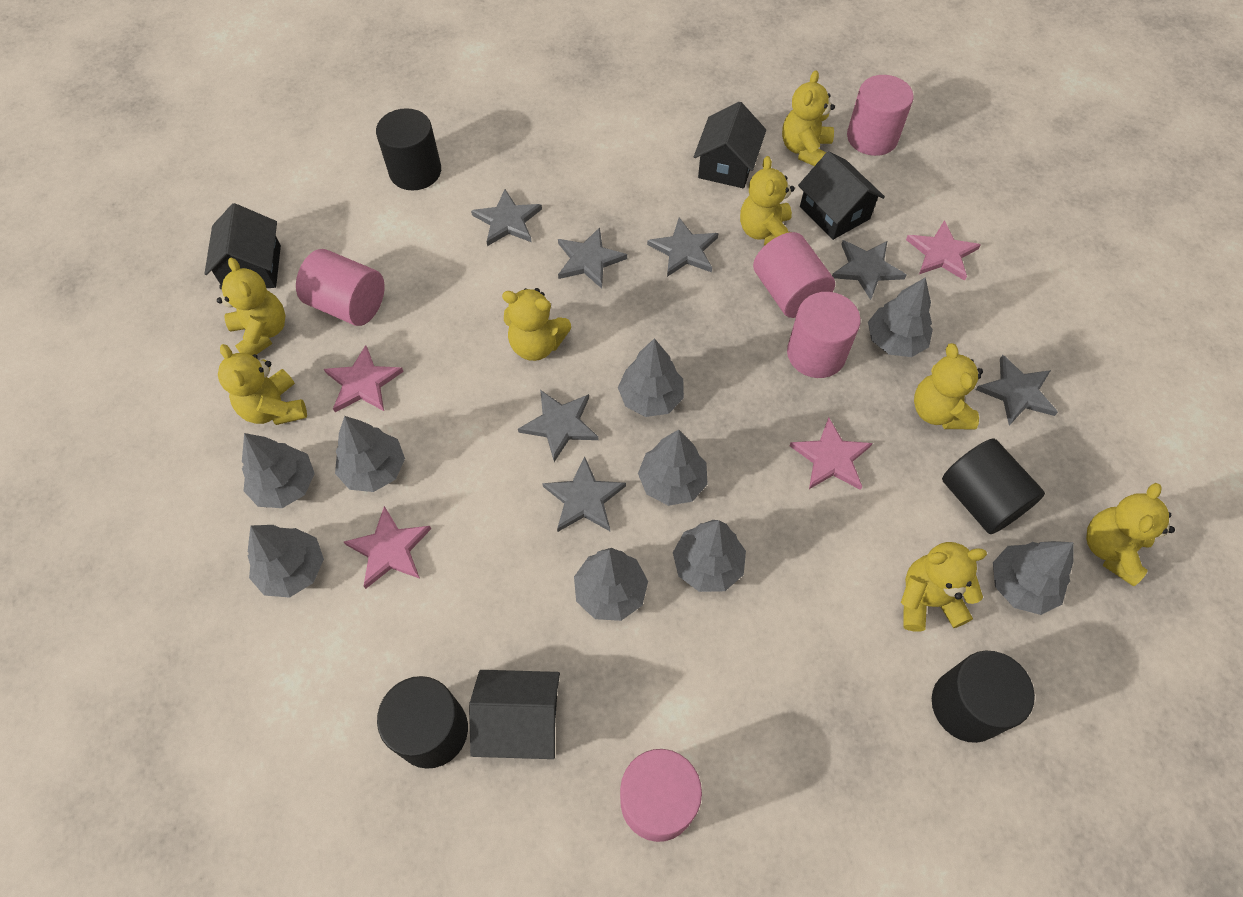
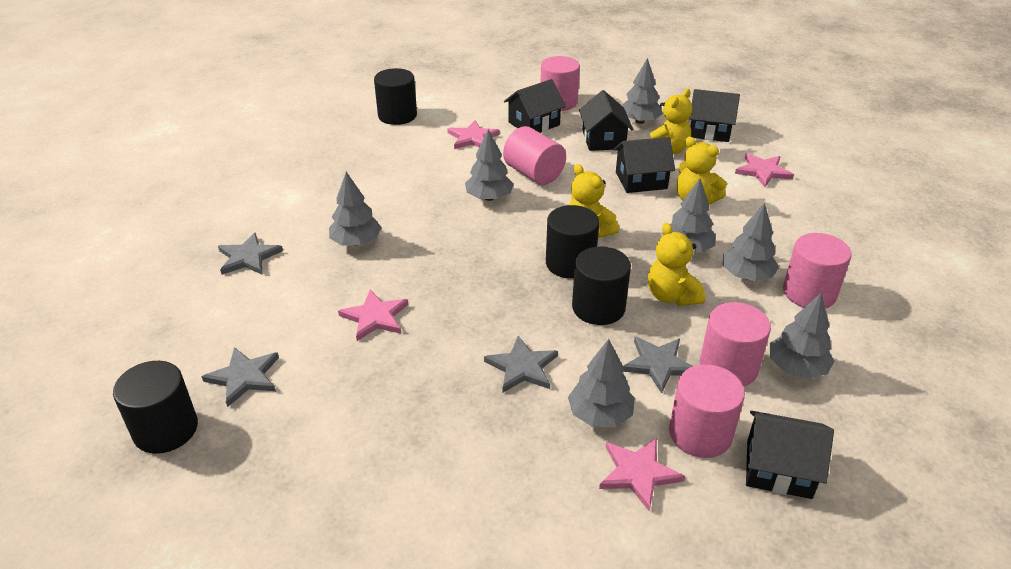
black house: [204,203,281,288] [469,670,560,759] [694,102,766,188] [798,151,885,240] = 4 -> [504,79,566,133] [579,90,633,151] [614,137,675,193] [689,89,740,142] [746,411,834,499] = 5
grey star: [471,189,542,246] [518,390,598,462] [542,456,626,532] [558,227,627,289] [647,218,718,277] [832,240,906,300] [976,355,1058,426] = 7 -> [202,347,279,407] [218,233,283,275] [484,336,558,392] [623,336,693,394] = 4
grey tree: [242,433,315,508] [248,525,324,598] [335,416,405,492] [574,548,648,621] [618,338,684,417] [638,429,708,506] [673,520,746,592] [868,277,933,357] [993,541,1073,615] = 9 -> [329,172,382,246] [465,129,514,201] [568,339,635,427] [622,58,663,124] [662,178,716,253] [723,203,779,281] [770,293,834,379] = 7
yellow teddy bear: [217,258,286,355] [218,344,307,425] [502,288,572,361] [740,156,795,246] [782,70,835,166] [901,542,987,632] [914,343,983,430] [1086,483,1175,586] = 8 -> [569,164,619,238] [646,89,692,154] [648,223,705,306] [677,137,727,205] = 4

